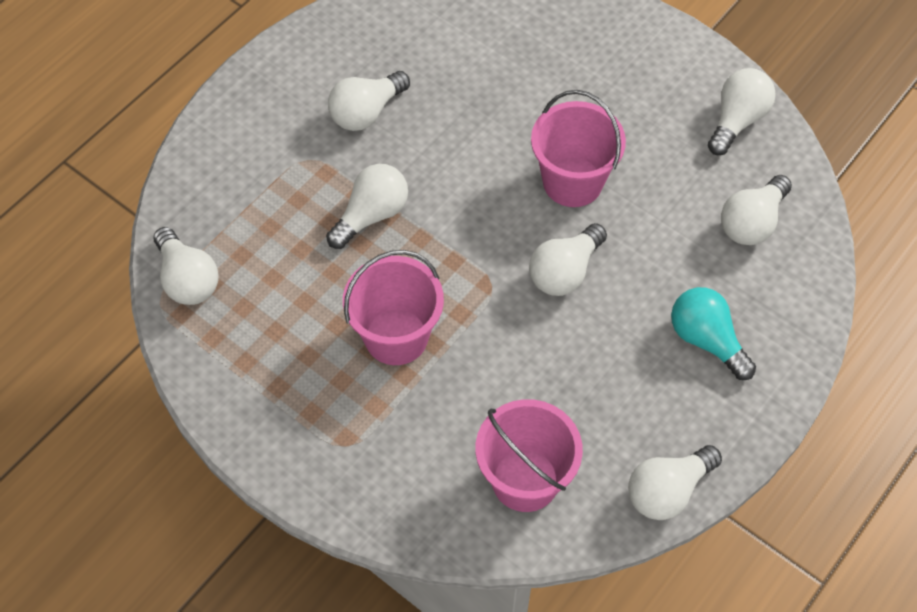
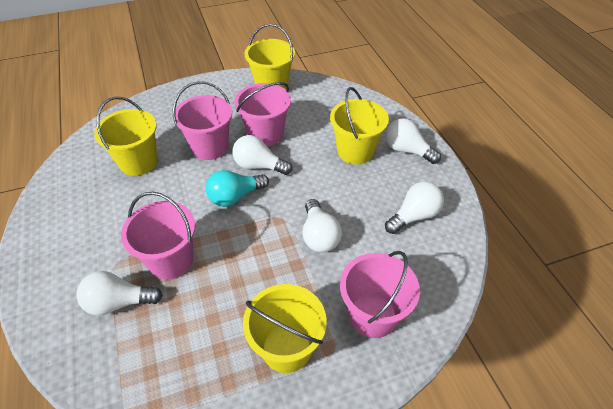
pink bucket: [343,250,444,365] [476,399,583,512] [531,90,626,207] = 3 -> [121,192,195,280] [173,81,232,160] [234,82,291,146] [340,251,420,338] = 4
white light bulb: [153,227,219,305] [326,164,408,249] [328,71,410,131] [529,223,607,296] [628,445,722,520] [708,68,776,155] [721,175,792,245] = 7 -> [76,271,163,316] [232,135,292,175] [302,199,342,252] [385,182,444,234] [386,119,441,164] = 5
yellow bucket: none = 0 -> [94,97,158,176] [243,284,327,373] [244,24,295,90] [330,87,389,164] = 4

